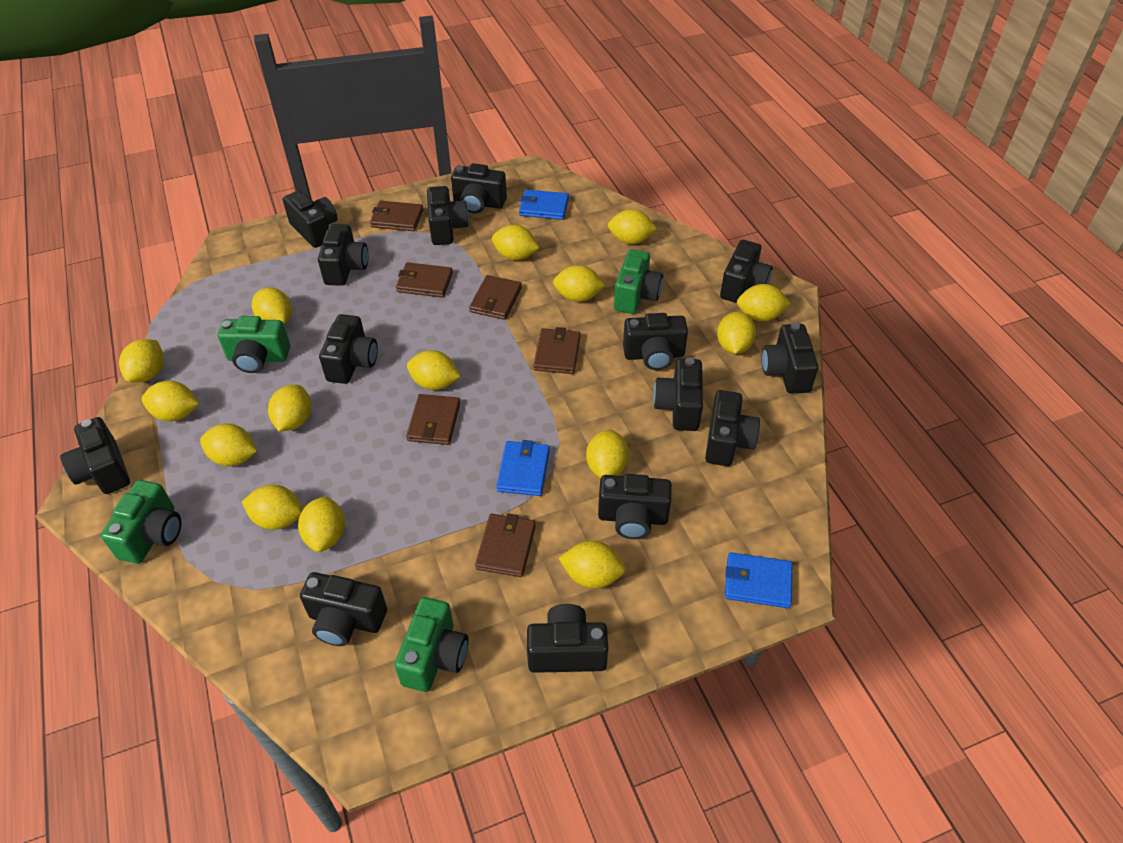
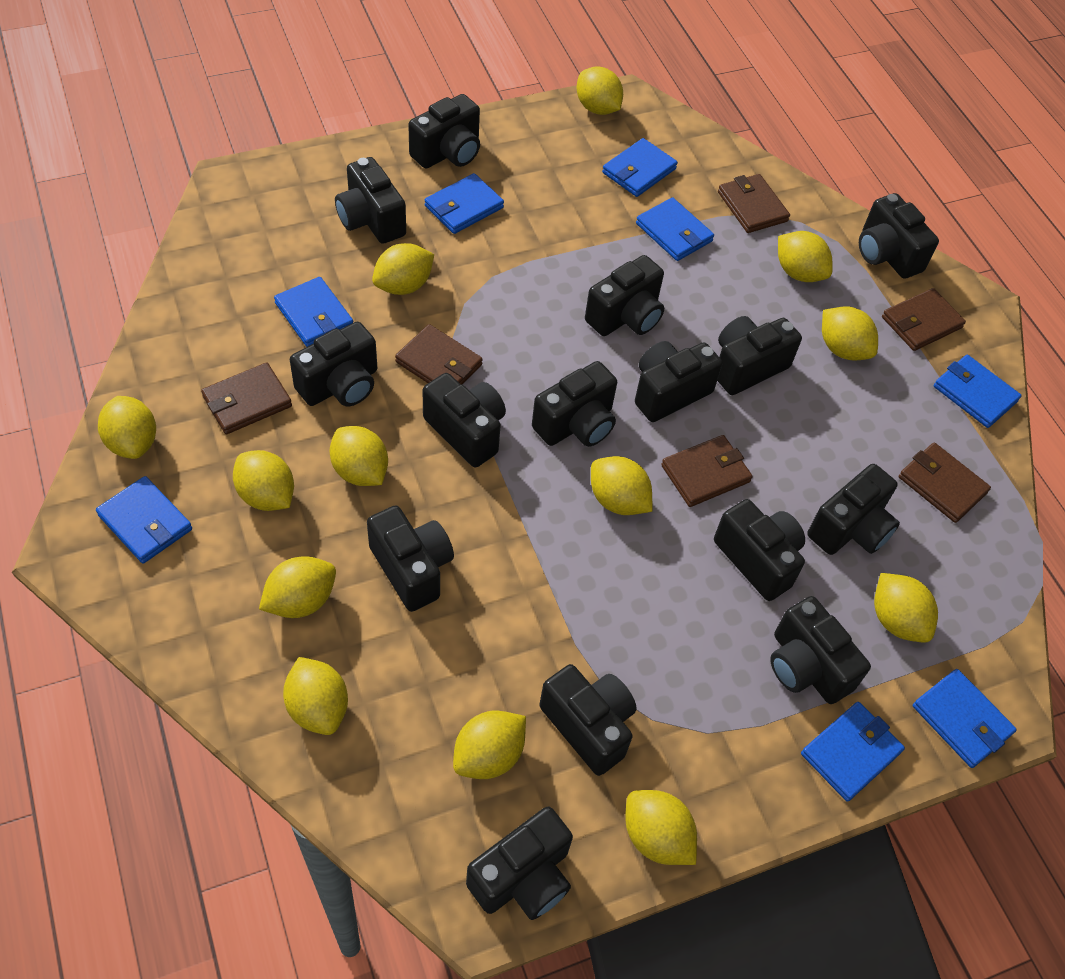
black camera: [60,417,130,494] [283,190,338,248] [300,572,387,646] [318,224,368,286] [319,314,378,384] [427,186,469,245] [451,163,507,213] [527,604,608,673] [598,474,672,539] [623,313,688,370] [653,358,703,431] [705,390,760,466] [720,240,773,303] [761,323,818,394] = 14 -> [290,322,377,406] [335,157,406,244] [367,505,454,612] [408,94,480,169] [423,373,506,467] [466,807,573,920] [532,361,617,447] [539,664,637,776] [585,255,664,336] [635,341,722,422] [714,499,805,601] [717,316,802,395] [770,596,871,704] [807,464,900,555] [859,193,939,279] = 15
blue wallet: [496,440,550,496] [519,190,569,220] [725,552,792,608] = 3 -> [96,476,192,564] [274,277,353,347] [425,173,504,234] [602,138,678,197] [636,197,714,261] [801,702,905,802] [913,669,1017,768] [934,355,1022,428] = 8
green camera: [101,480,182,564] [218,316,290,373] [394,597,469,692] [614,249,663,314] = 4 -> none = 0
yellow lemon: [119,339,164,383] [142,381,199,421] [200,424,257,466] [242,485,303,530] [252,287,292,324] [268,385,311,431] [298,496,345,552] [407,350,461,390] [492,225,539,260] [553,265,606,302] [559,541,626,588] [586,429,629,478] [608,209,657,244] [717,312,756,354] [737,284,791,321] = 15 -> [98,396,156,459] [233,450,294,511] [259,556,336,618] [283,657,348,735] [330,426,388,486] [372,243,434,295] [453,711,526,779] [577,66,623,115] [591,456,653,515] [626,790,697,865] [778,231,833,282] [822,306,878,360] [874,573,938,643] = 13

